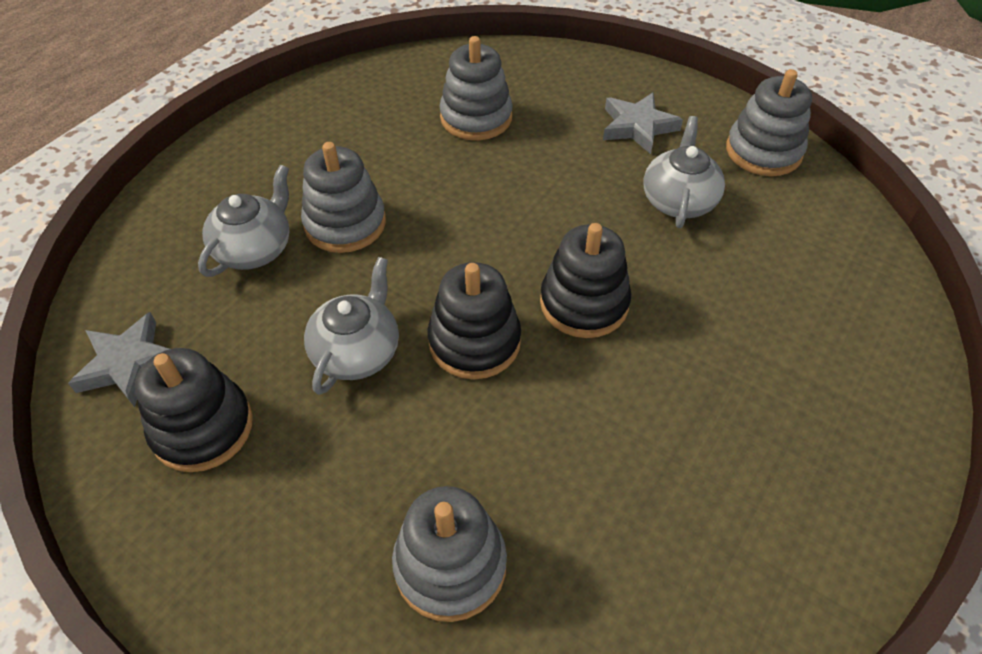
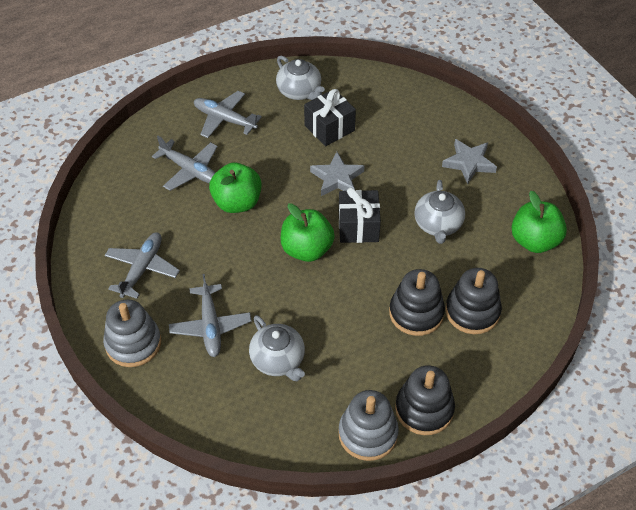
black gift: none = 0 -> [304,89,356,146] [339,187,381,243] = 2
green apple: none = 0 -> [209,162,262,213] [280,203,335,262] [511,191,567,253] = 3
grey plane: none = 0 -> [105,232,180,299] [152,136,218,191] [169,274,251,357] [194,91,262,138] = 4
grey stacking toy: [301,142,386,253] [392,486,507,622] [439,36,513,140] [726,69,812,176] = 4 -> [103,299,161,367] [338,390,399,461] = 2

